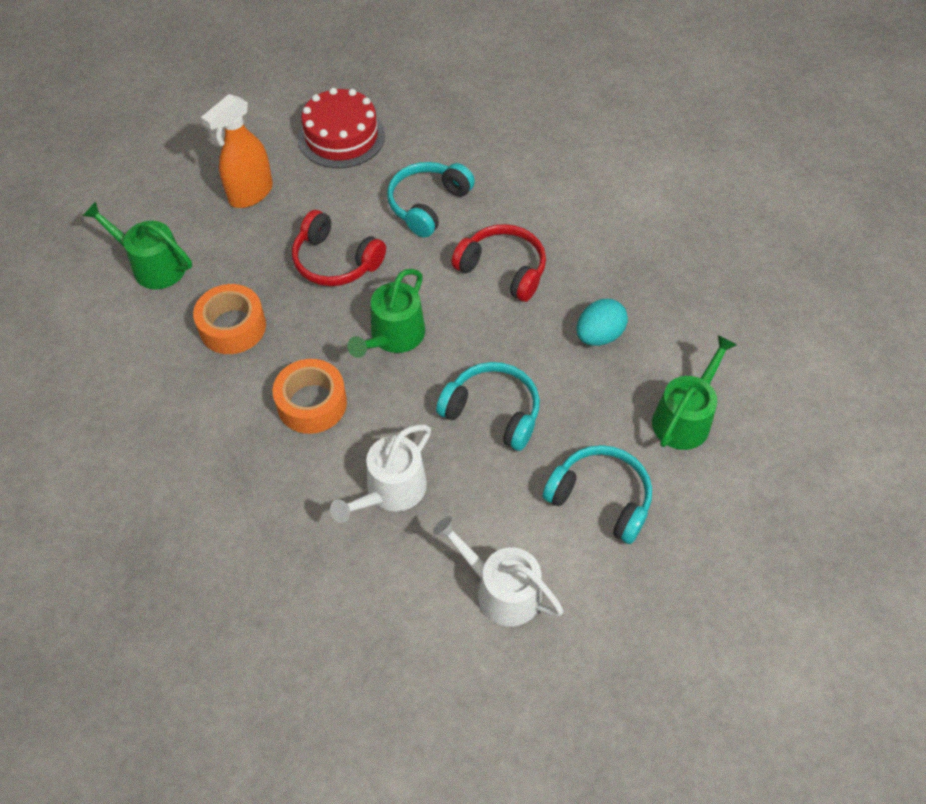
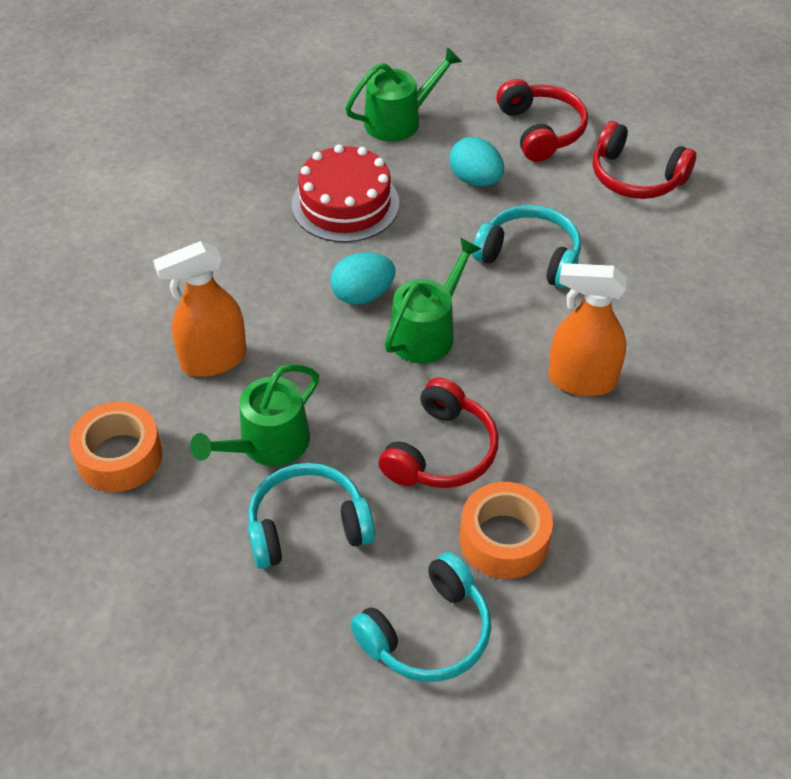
orange spray bottle: [201,94,273,208] = 1 -> [153,241,247,377] [548,263,627,396] = 2
red headphones: [292,210,386,286] [451,224,546,302] = 2 -> [378,377,499,488] [496,79,588,162] [593,121,696,199] = 3
turquoise egg: [577,299,628,346] = 1 -> [330,252,396,305] [449,137,504,186] = 2
white watering can: [330,425,431,523] [433,516,564,627] = 2 -> none = 0

